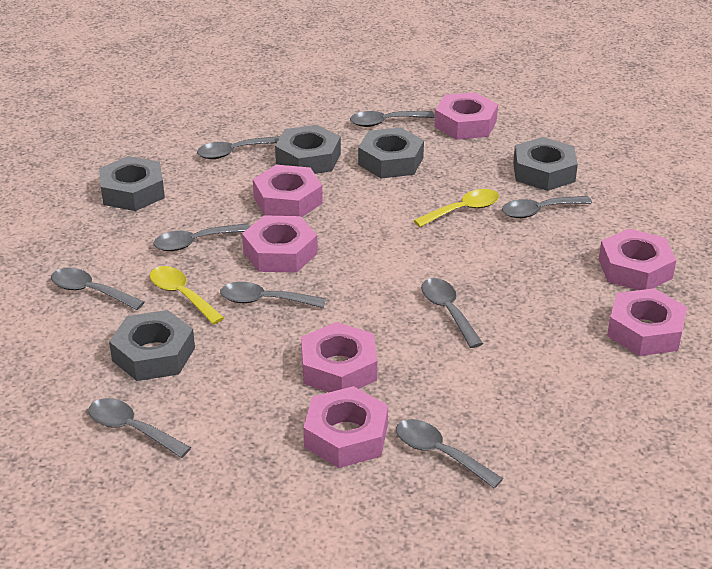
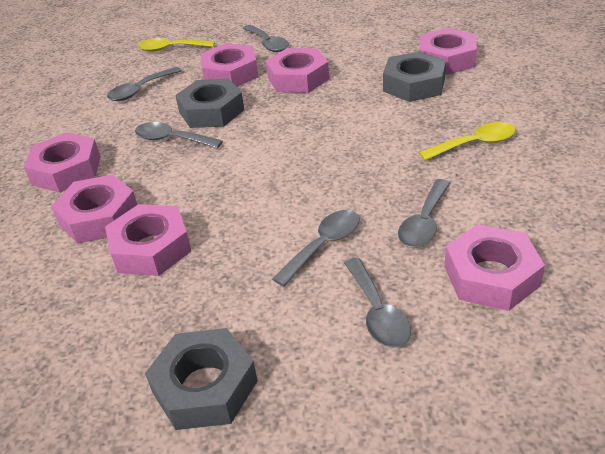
grey nut: [99,156,165,211] [109,310,195,381] [275,125,341,174] [358,127,424,178] [513,137,578,191] = 5 -> [145,328,258,430] [175,78,244,128] [383,51,446,102] = 3
grey spoon: [51,268,144,310] [88,398,191,458] [153,223,250,251] [197,136,281,159] [220,282,326,308] [350,111,435,127] [396,419,503,488] [421,278,483,348] [502,196,592,218] = 9 -> [107,67,182,101] [135,122,223,149] [243,25,289,52] [272,210,360,287] [344,258,411,348] [398,179,450,248] = 6

